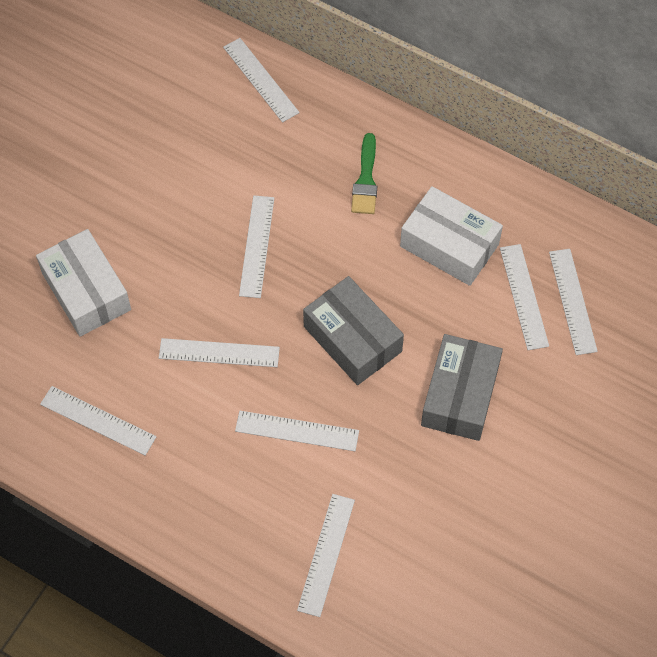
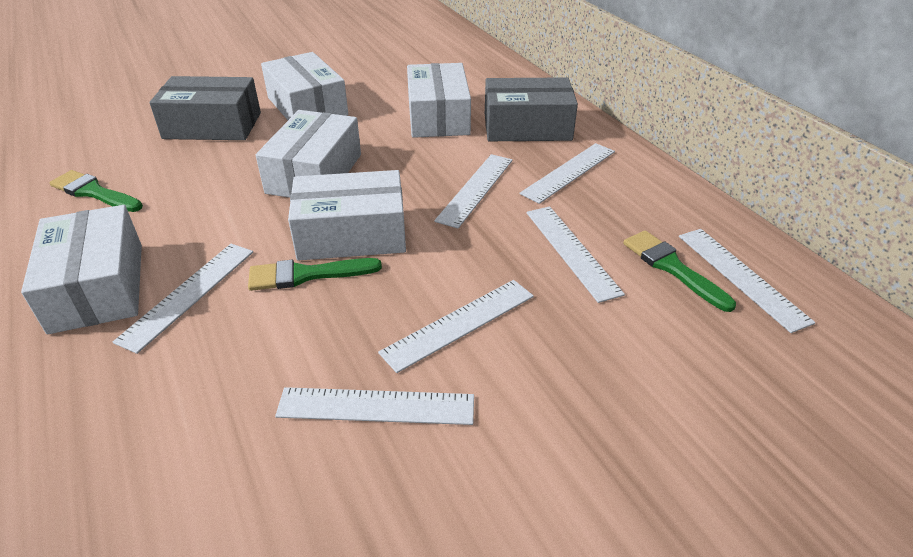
green brush: [351,133,377,214] = 1 -> [49,170,143,212] [248,258,382,291] [623,230,736,312] = 3
white box: [36,229,131,337] [400,186,503,286] = 2 -> [21,205,142,334] [256,110,361,198] [261,52,349,120] [288,170,406,260] [407,63,471,138] = 5
white ruler: [40,386,157,456] [159,338,280,367] [223,38,300,123] [235,411,359,451] [239,195,274,298] [297,494,355,617] [500,244,549,350] [549,249,598,355] = 8 -> [113,244,253,354] [275,387,474,425] [378,280,534,373] [434,154,513,229] [519,143,615,204] [526,206,625,303] [679,229,815,333] = 7

